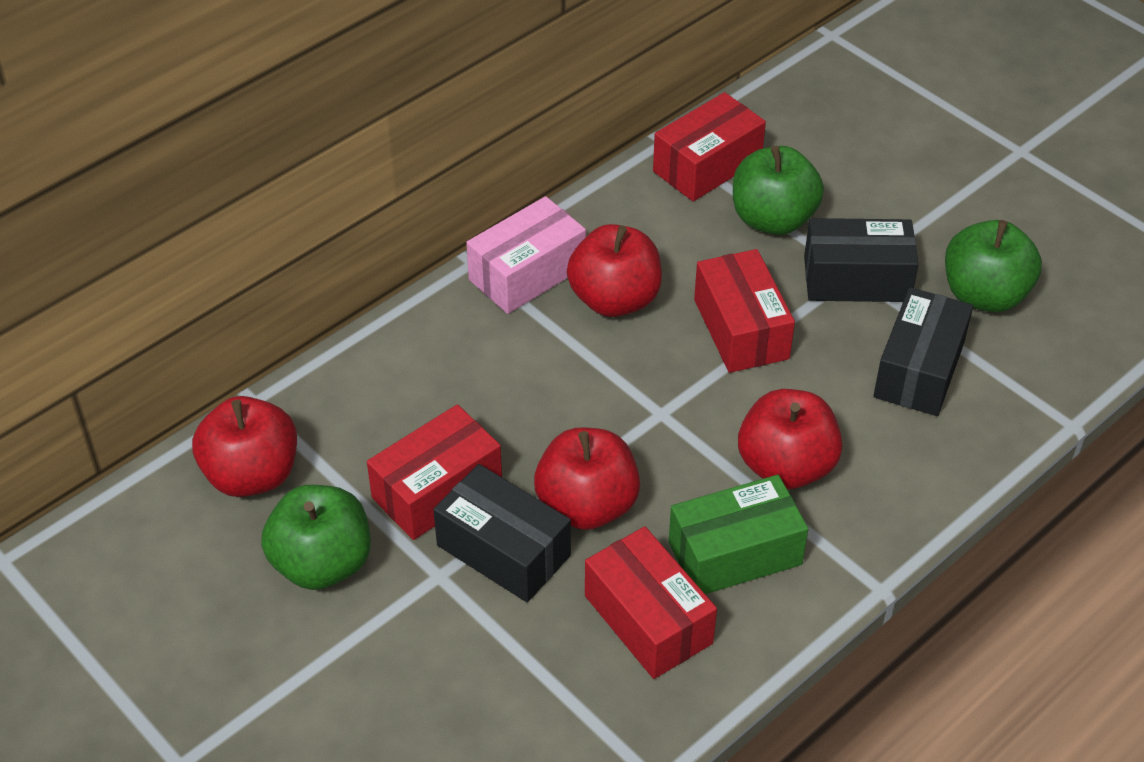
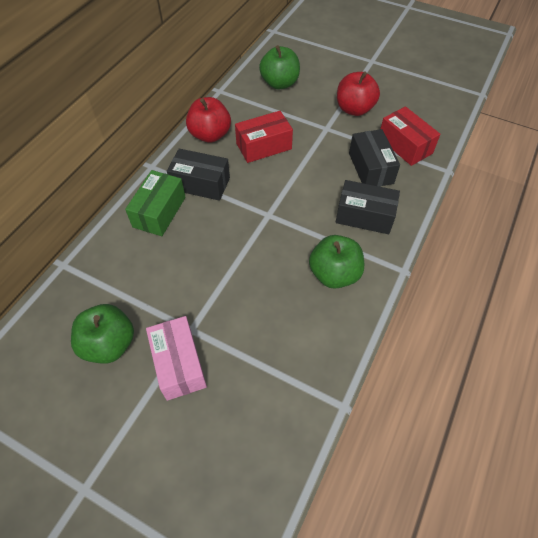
red apple: [192,396,297,497] [534,427,640,530] [567,224,662,317] [738,389,843,489] = 4 -> [186,97,231,143] [337,71,380,116] = 2
red box: [367,405,502,540] [585,527,717,679] [653,92,766,201] [694,249,795,373] = 4 -> [235,111,293,163] [381,107,441,166] = 2

